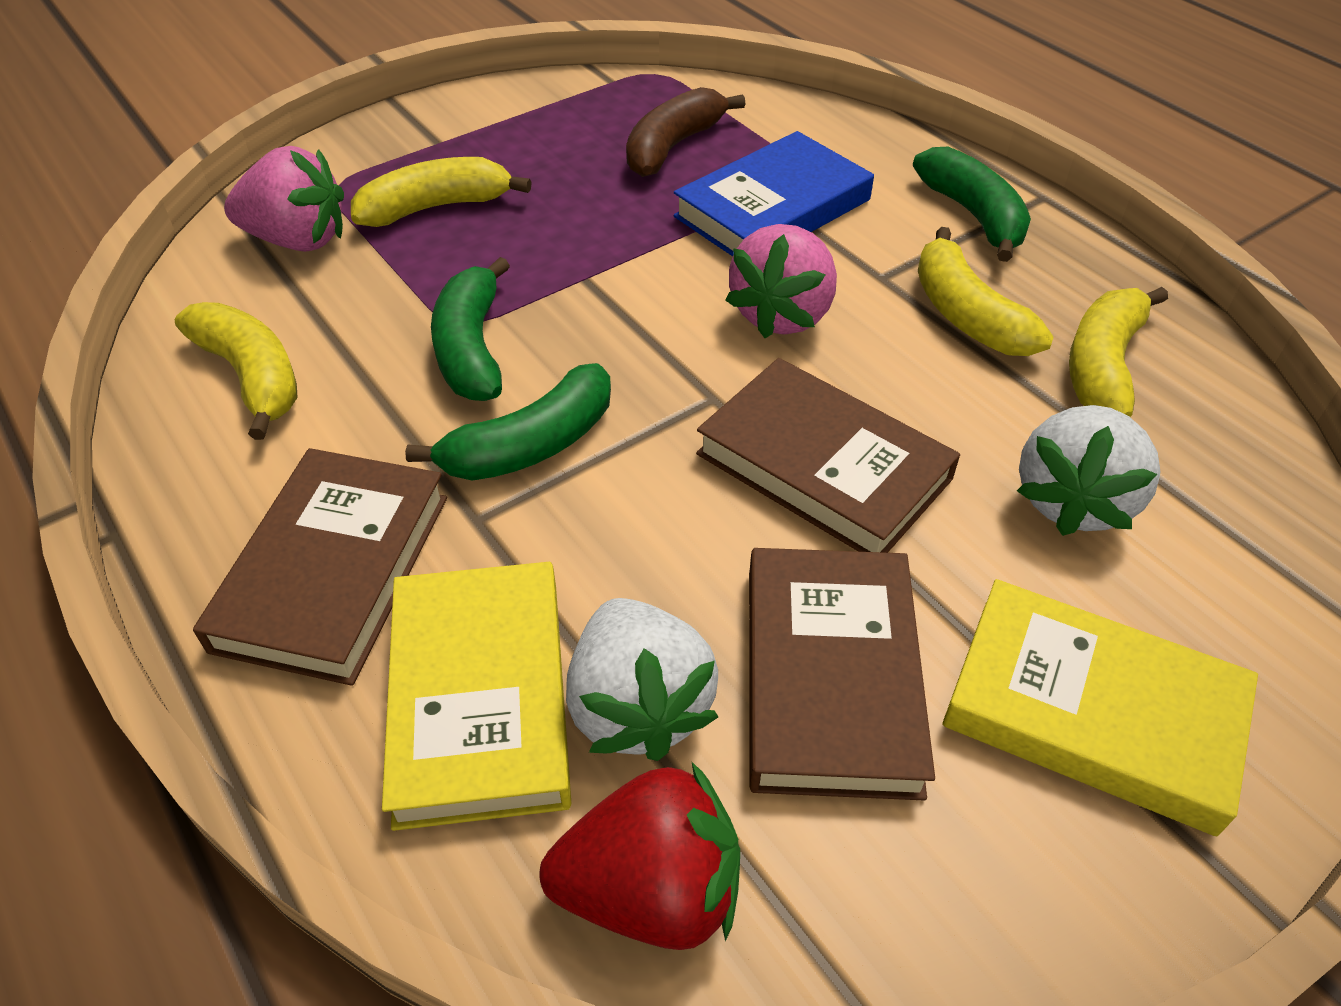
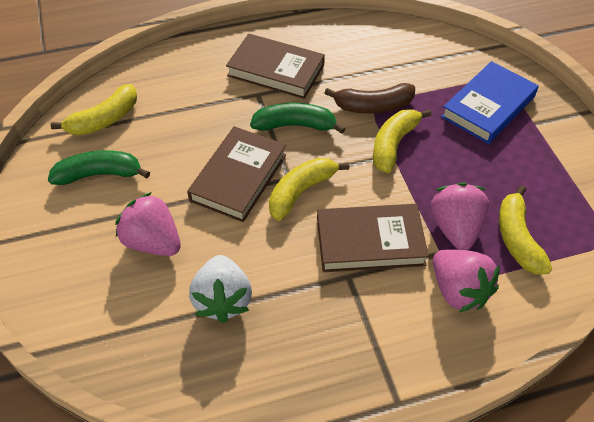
green banana: [405,363,611,481] [431,257,510,401] [913,147,1031,262] = 3 -> [48,150,150,185] [250,103,345,134] = 2
pink strawberry: [224,146,344,252] [725,224,837,338] = 2 -> [115,192,181,256] [430,182,489,250] [433,249,500,312] = 3
red strawberry: [539,761,740,950] = 1 -> none = 0
white strawberry: [566,598,718,761] [1017,405,1160,536] = 2 -> [189,255,252,323] = 1
yellow book: [382,562,571,831] [942,579,1258,836] = 2 -> none = 0

